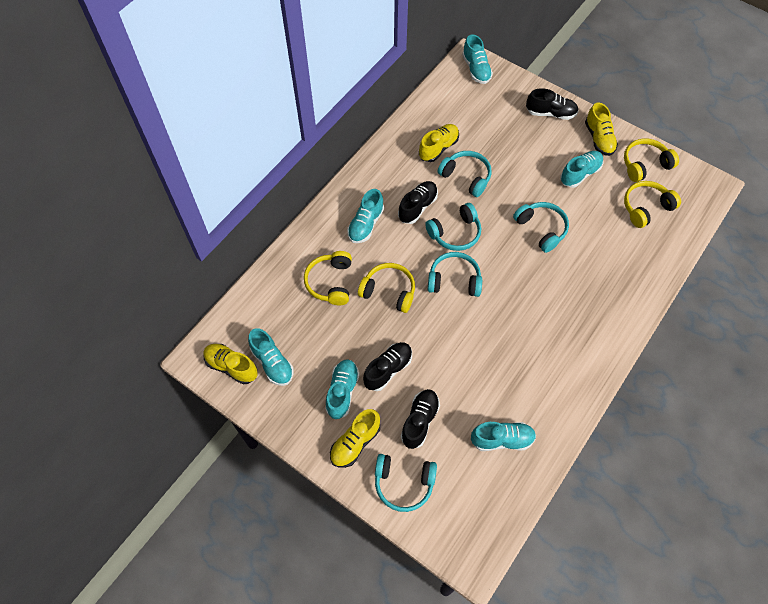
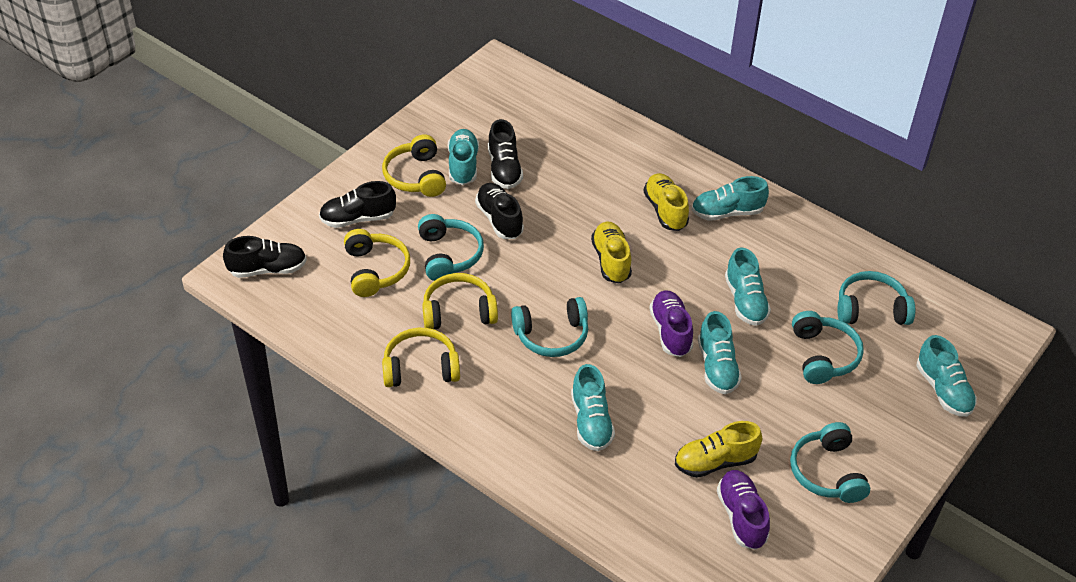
purple shoe: none = 0 -> [649,290,693,357] [717,470,770,550] = 2
yellow shoe: [203,344,258,385] [330,409,380,468] [419,124,459,162] [585,103,618,156] = 4 -> [591,222,632,283] [643,173,689,231] [675,421,762,478] = 3

